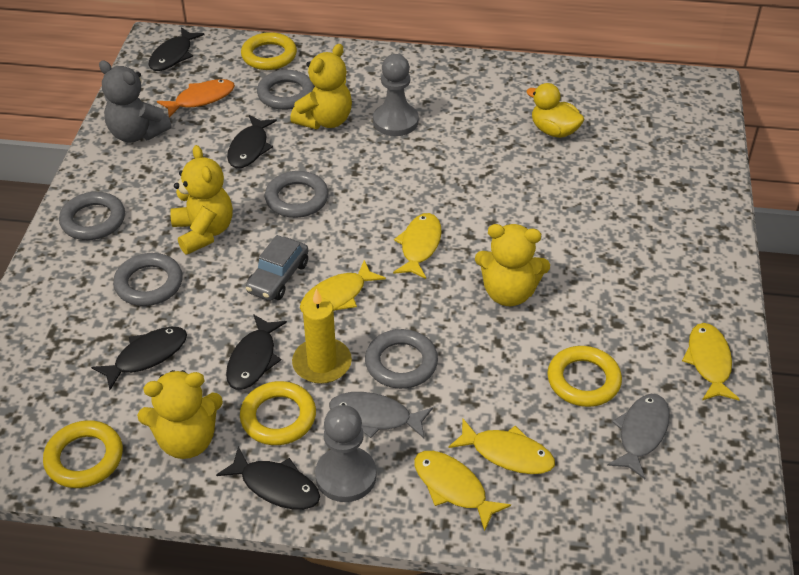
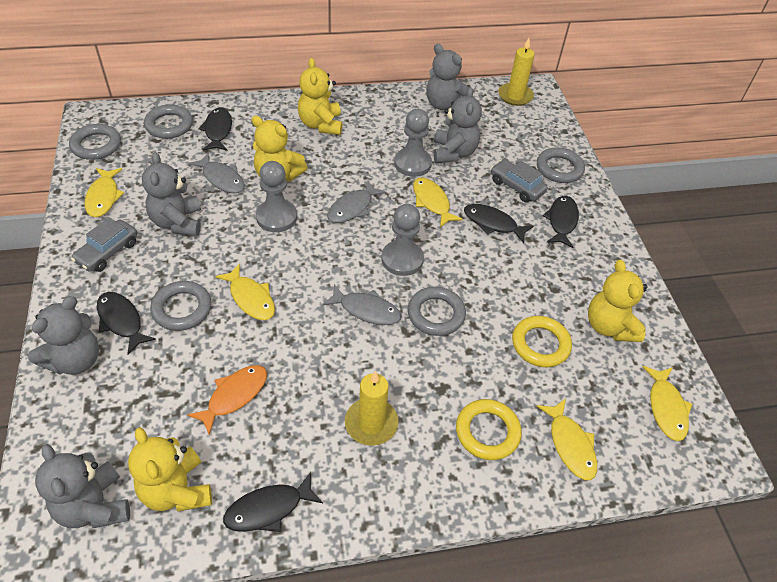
grey car: [246,235,308,301] = 1 -> [71,217,137,272] [491,159,547,202] = 2
grey fish: [329,392,433,438] [607,394,670,479] = 2 -> [188,153,245,193] [322,284,401,325] [327,181,387,223] = 3
grey pawn: [315,405,377,502] [373,54,419,136] = 2 -> [256,161,297,232] [381,204,424,276] [394,109,432,177] = 3
grey teddy bear: [99,60,172,143] = 1 -> [28,296,99,375] [35,444,130,528] [142,152,201,236] [426,44,469,110] [433,87,482,163] = 5
yellow candle: [292,289,352,384] = 1 -> [345,371,398,446] [498,38,535,106] = 2
yellow duck: [526,83,584,138] = 1 -> none = 0
yellow ring: [43,420,123,488] [240,381,316,445] [241,32,297,70] [547,346,622,407] = 4 -> [456,399,522,460] [512,316,572,367] = 2

